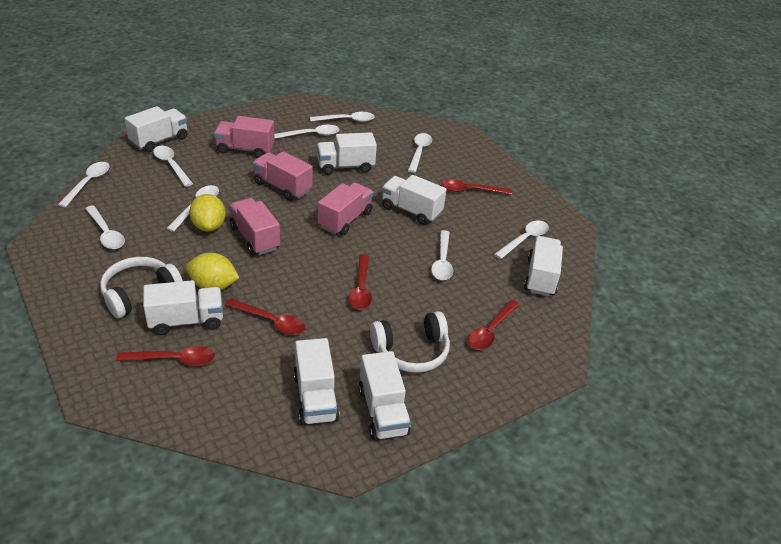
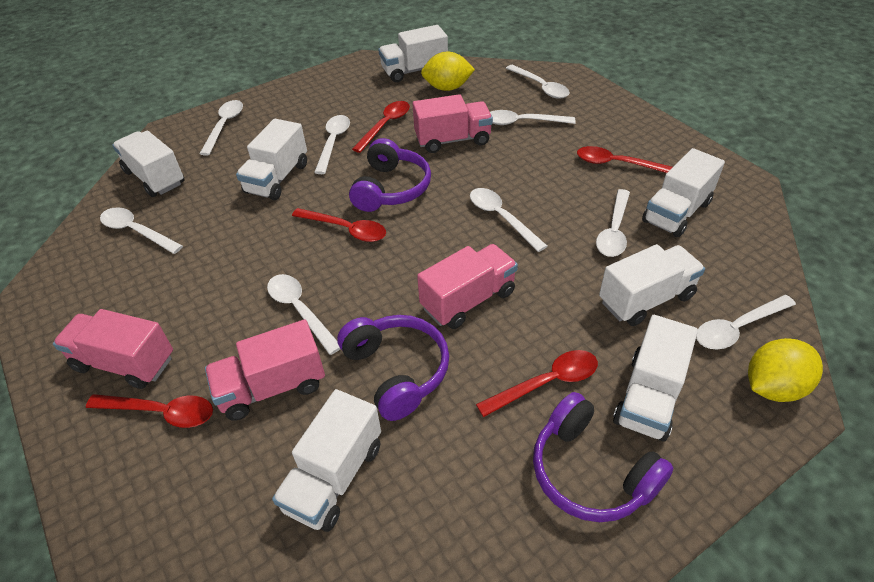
purple headphones: none = 0 -> [337,315,449,421] [349,138,431,212] [533,392,673,522] = 3
white headphones: [100,257,183,318] [370,311,450,373] = 2 -> none = 0

